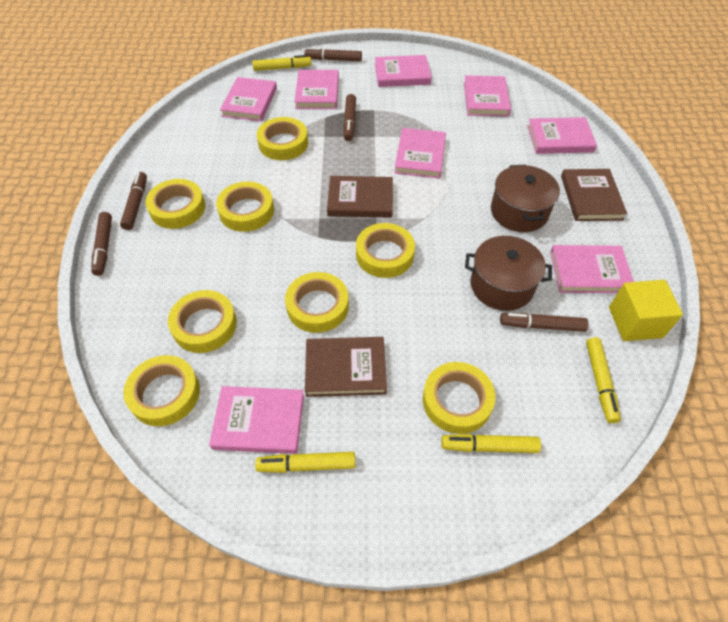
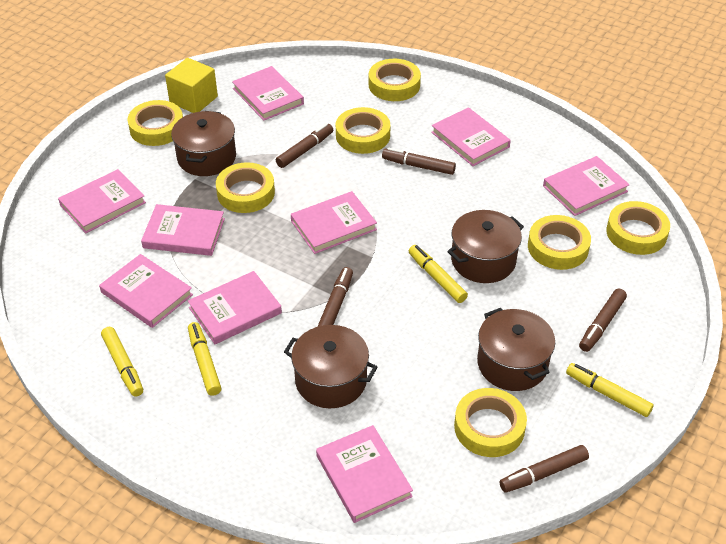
brown book: [305,337,387,397] [327,176,393,218] [561,169,627,221] = 3 -> none = 0
brown pot: [465,236,552,311] [491,165,560,232] = 2 -> [171,111,236,176] [284,325,377,408] [447,210,524,283] [477,308,555,391] = 4
pink book: [209,386,304,454] [220,77,277,122] [294,70,339,109] [375,55,432,87] [394,128,446,179] [464,75,511,117] [527,117,597,154] [550,245,634,293] = 8 -> [58,169,146,233] [99,254,193,328] [141,204,225,256] [188,271,282,344] [232,66,304,121] [291,191,377,254] [316,425,413,523] [431,107,511,166] [543,156,630,216] = 9
yellow tape: [123,355,200,426] [145,179,205,229] [168,290,237,353] [216,181,274,232] [257,117,308,160] [285,272,349,333] [356,223,415,278] [423,362,496,434] = 8 -> [128,100,183,146] [216,162,275,213] [336,107,390,154] [369,59,421,101] [454,388,527,457] [528,215,591,270] [606,201,670,255] = 7

